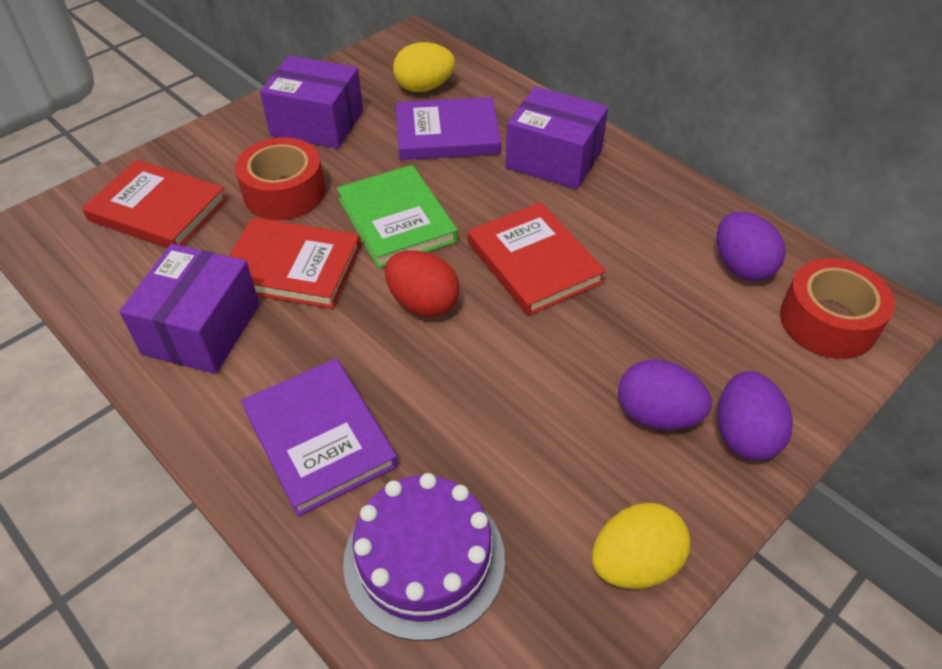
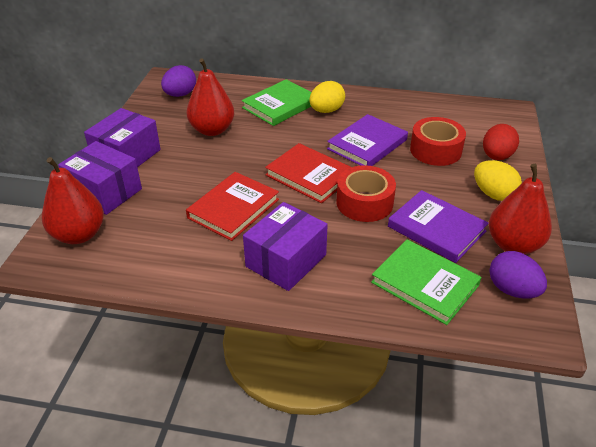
green book: [337,165,458,268] = 1 -> [242,79,311,126] [371,239,482,325] = 2
purple cake: [343,473,505,641] = 1 -> none = 0
purple egg: [618,360,712,430] [717,212,786,281] [718,371,793,461] = 3 -> [161,65,196,97] [489,251,547,299] = 2
red book: [82,160,228,248] [229,217,361,309] [468,202,606,316] = 3 -> [186,172,279,241] [265,143,351,203] = 2
red pear: none = 0 -> [42,157,104,244] [186,58,234,136] [489,164,552,254] = 3

